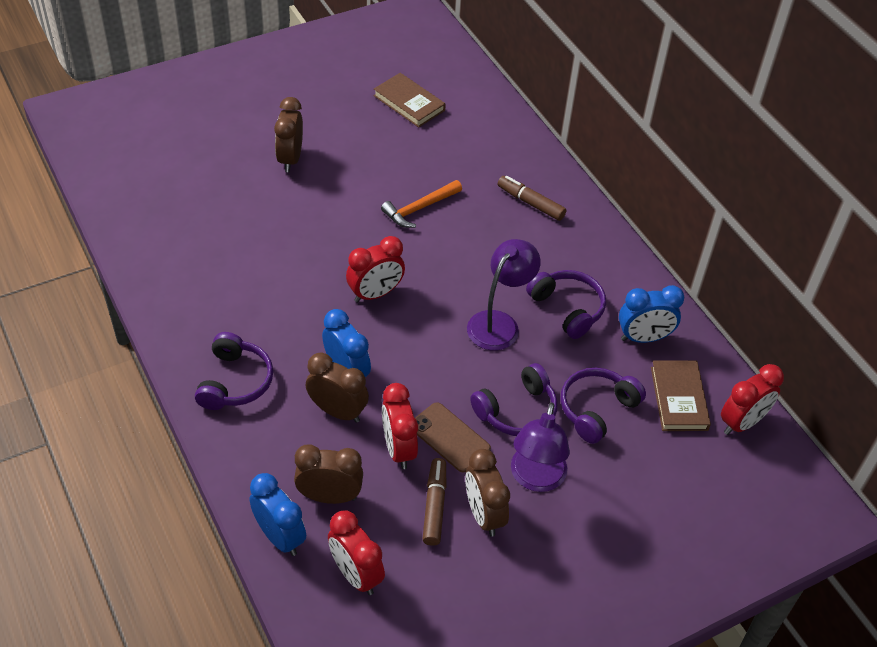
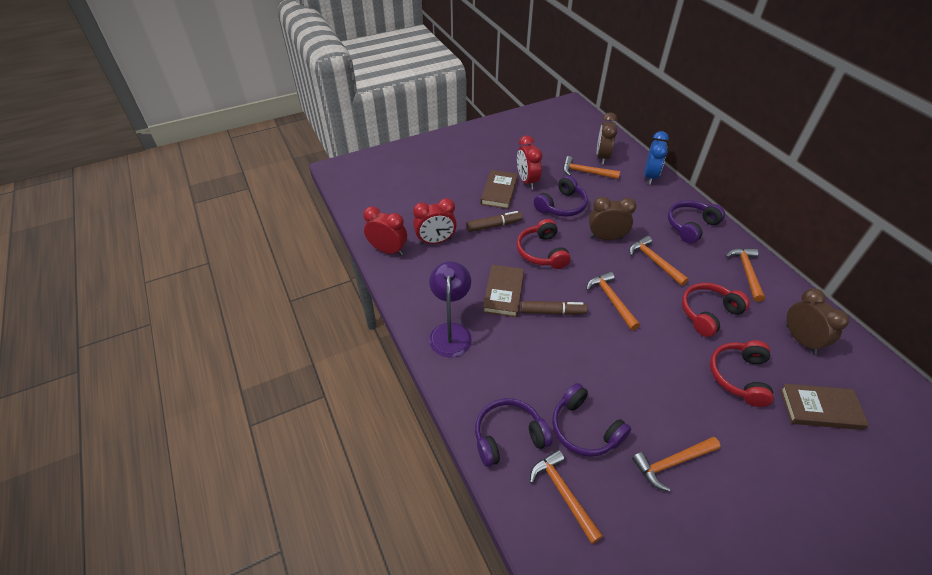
blue clock: [249,473,306,556] [322,309,371,377] [619,285,684,343] = 3 -> [644,131,669,185] = 1
brown book: [374,73,446,128] [651,361,711,431] = 2 -> [480,170,518,209] [483,265,524,317] [780,384,869,430] = 3
brown clock: [274,97,303,172] [294,444,363,504] [306,352,369,423] [465,449,510,537] = 4 -> [589,196,636,240] [597,112,617,165] [786,288,850,354] = 3
brown phone: [415,402,491,473] = 1 -> none = 0
orange hammer: [381,180,462,228] = 1 -> [530,450,603,544] [563,156,620,179] [586,271,640,330] [629,236,689,286] [632,437,721,492] [726,248,765,302] = 6
purple lamp: [467,239,541,350] [511,403,570,492] = 2 -> [429,261,472,357] = 1
red clock: [328,510,385,595] [346,236,405,303] [382,383,418,469] [721,364,784,435] = 4 -> [363,206,407,256] [413,198,457,245] [517,135,542,189] = 3
red headphones: none = 0 -> [517,219,571,269] [682,283,750,337] [710,340,774,407] = 3

